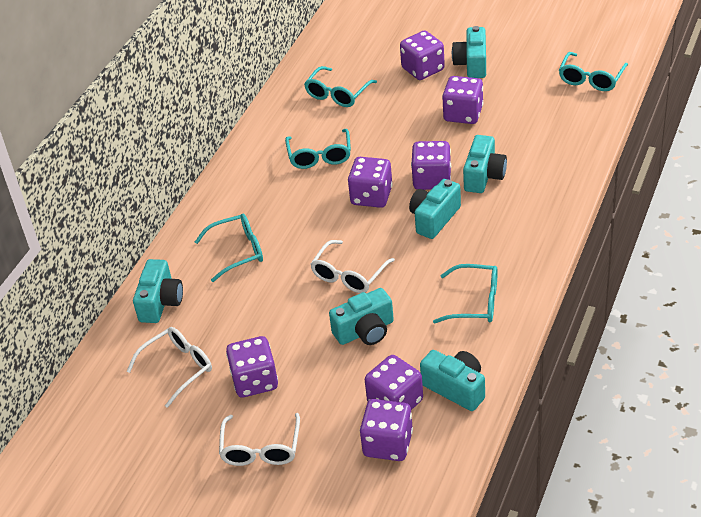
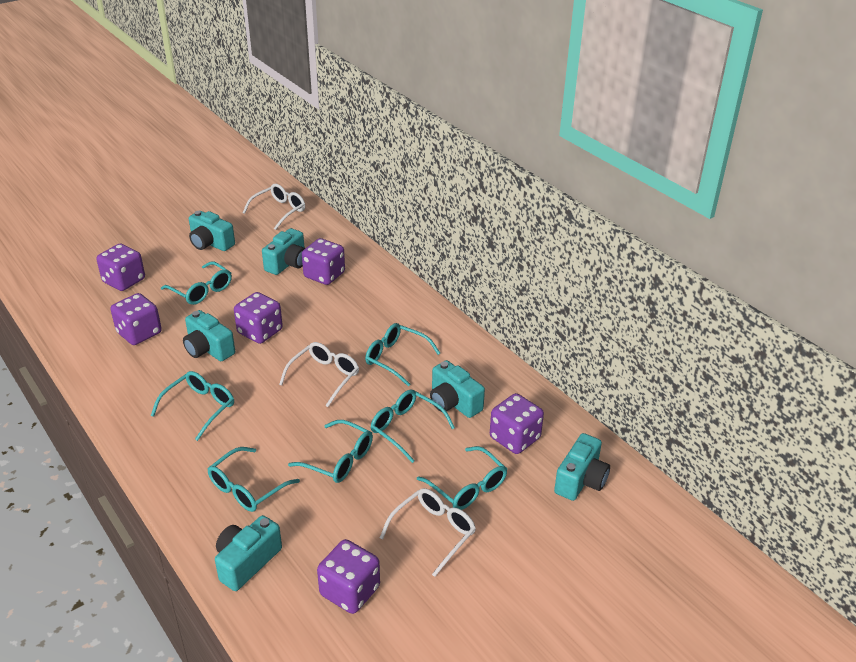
purple dice: [226,336,278,398] [348,157,393,208] [360,399,413,461] [365,355,423,410] [400,30,445,80] [411,141,451,190] [442,76,483,124] = 7 -> [96,244,145,291] [110,293,162,345] [234,292,283,344] [302,238,345,285] [317,539,380,614] [490,393,544,454] = 6
turquoise glasses: [195,214,263,282] [285,129,351,169] [304,66,377,107] [433,264,498,323] [559,52,628,91] = 5 -> [151,371,234,441] [161,261,232,305] [208,447,300,512] [288,420,373,483] [365,323,440,386] [370,389,455,463] [417,446,507,510] = 7

